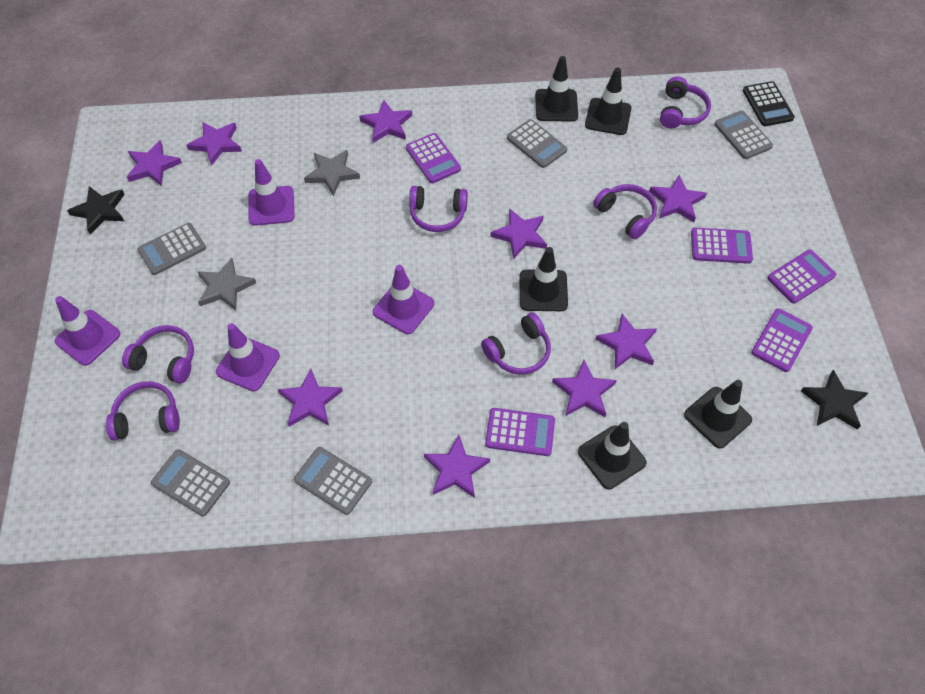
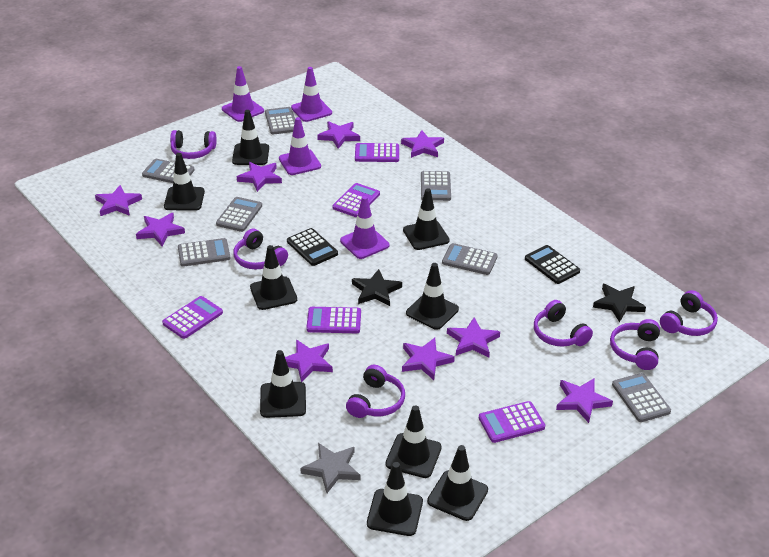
black calculator: [743,81,795,126] = 1 -> [287,228,338,266] [525,245,580,284] = 2
black traffic cone: [519,247,568,311] [535,56,578,121] [578,422,647,489] [585,67,631,135] [684,380,752,449] = 5 -> [164,153,205,211] [232,110,269,165] [250,245,297,310] [260,350,306,418] [367,462,423,536] [385,405,442,478] [403,188,450,250] [406,263,459,330] [427,445,488,521] = 9
grey calculator: [137,223,206,275] [151,449,230,517] [294,447,372,515] [507,119,567,168] [714,111,773,159] = 5 -> [142,159,195,183] [178,238,230,267] [216,197,262,232] [265,107,295,134] [421,171,451,201] [442,243,498,275] [612,373,671,422] = 7
grey star: [197,258,256,310] [304,150,360,196] = 2 -> [300,443,361,493] = 1

